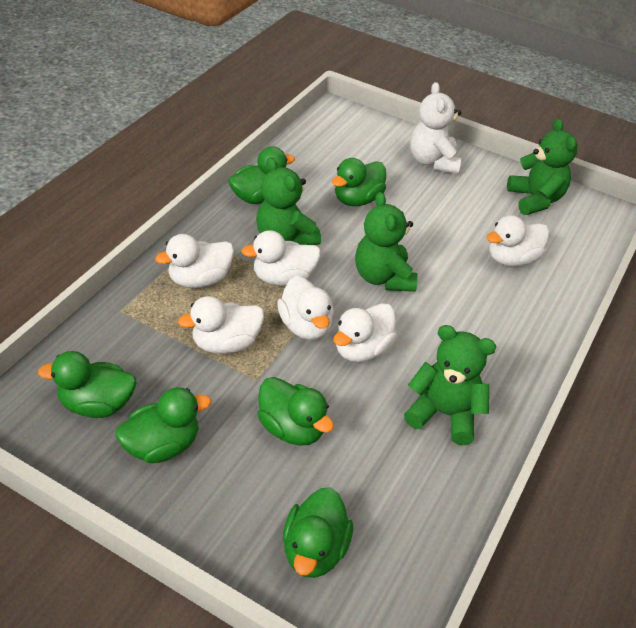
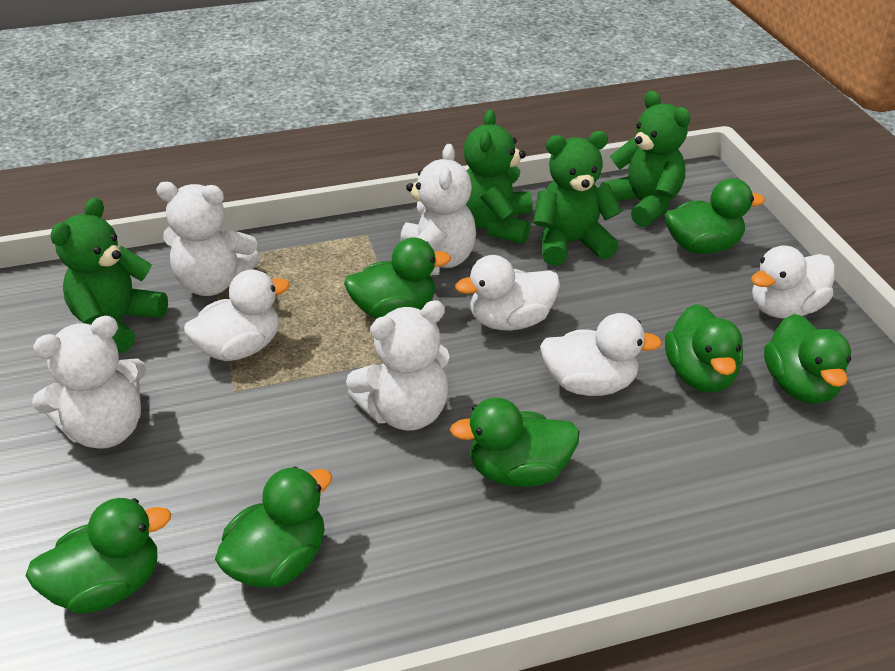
green duck: [38,351,136,418] [115,387,211,463] [228,146,295,204] [257,377,334,446] [283,487,353,578] [332,158,386,206] = 6 -> [25,498,171,614] [215,467,332,587] [344,237,451,319] [450,398,580,487] [665,178,765,254] [665,304,743,393] [764,314,851,404] = 7
white duck: [155,234,234,288] [178,296,264,354] [241,230,321,286] [277,275,334,340] [333,303,397,362] [487,215,549,267] = 6 -> [184,269,290,361] [455,255,560,330] [540,313,662,396] [751,245,835,318] = 4
white teddy bear: [410,82,462,174] = 1 -> [32,316,146,449] [156,182,260,296] [346,300,450,431] [400,144,476,276] = 4

